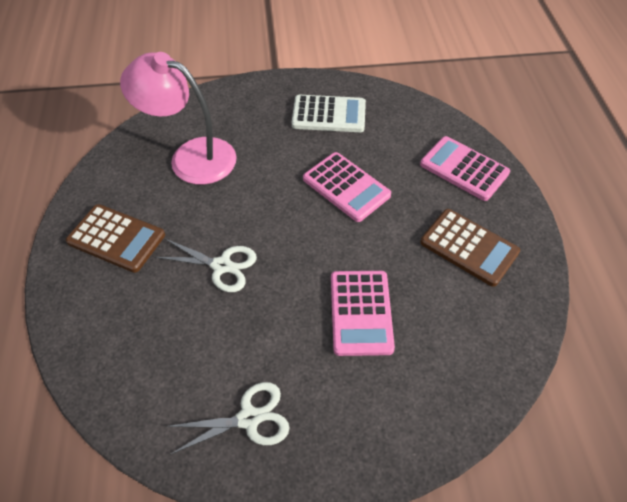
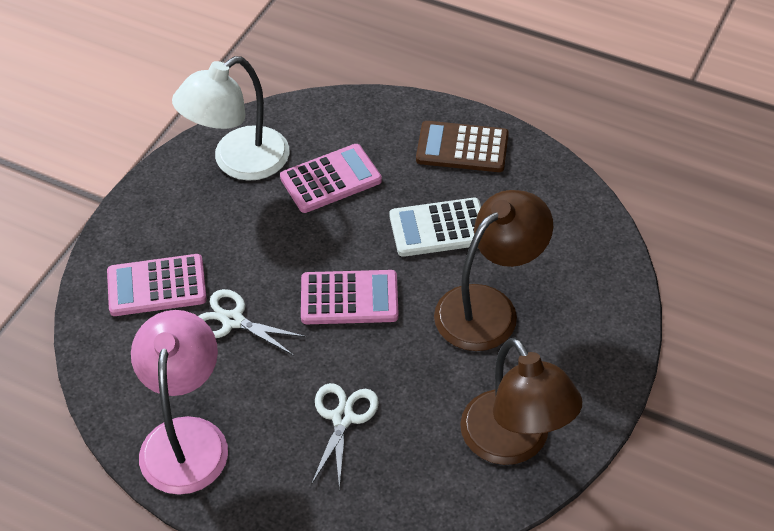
brown calculator: [66,204,165,273] [420,209,520,287] = 2 -> [416,121,509,172] = 1
brown lamp: none = 0 -> [434,190,553,351] [460,338,582,465] = 2
white lamp: none = 0 -> [172,56,290,181] = 1

